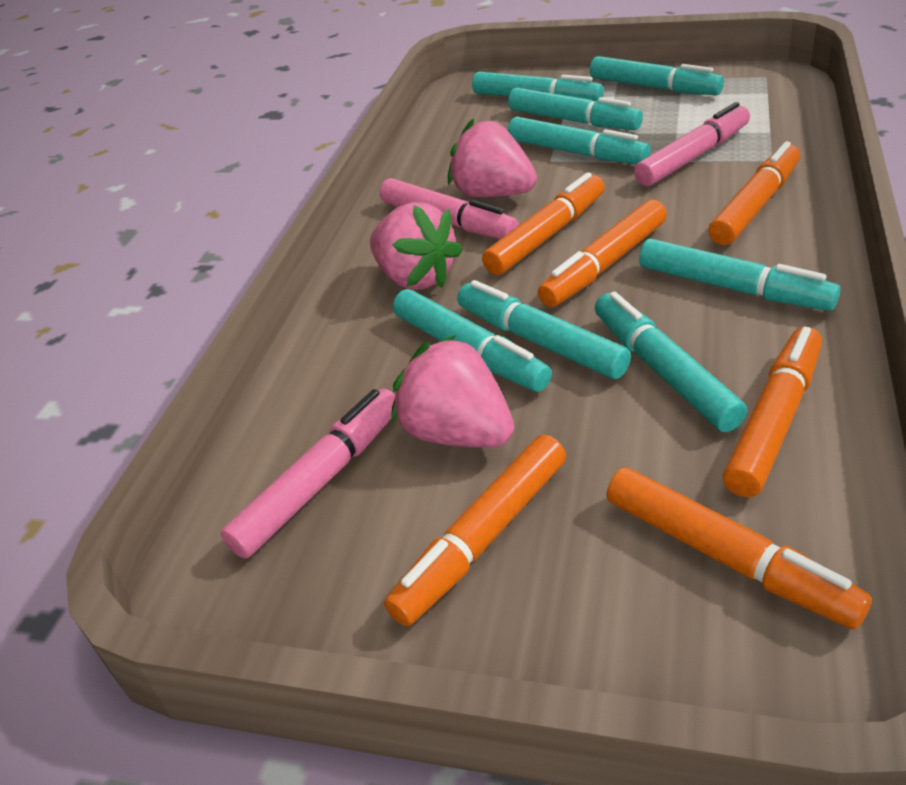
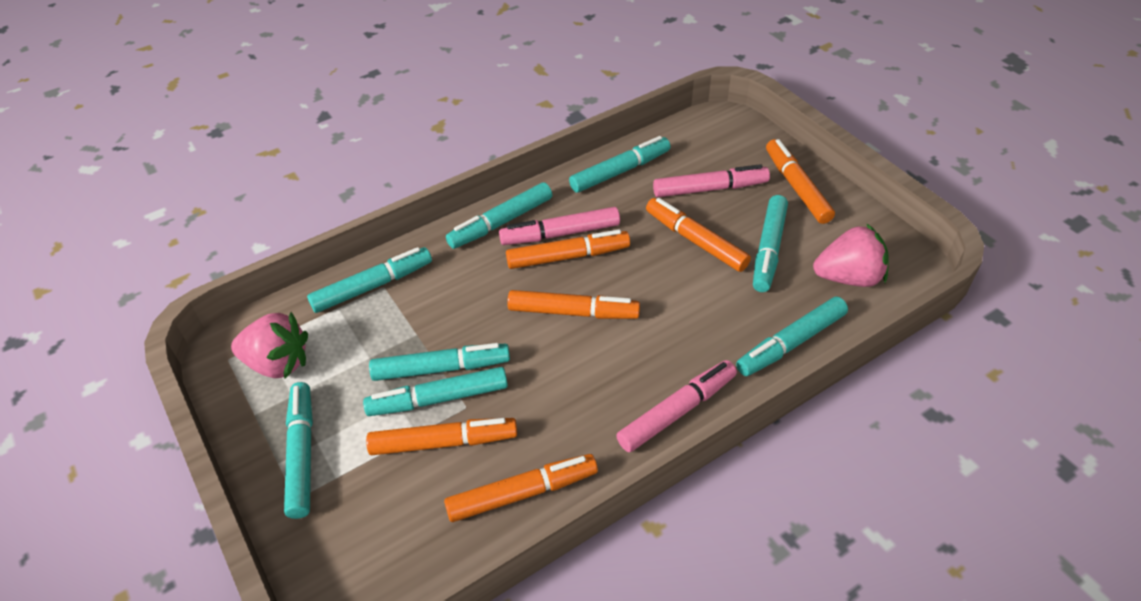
pink strawberry: [370,202,463,290] [391,335,514,447] [448,118,537,197] = 3 -> [231,312,308,379] [813,223,888,287] = 2

